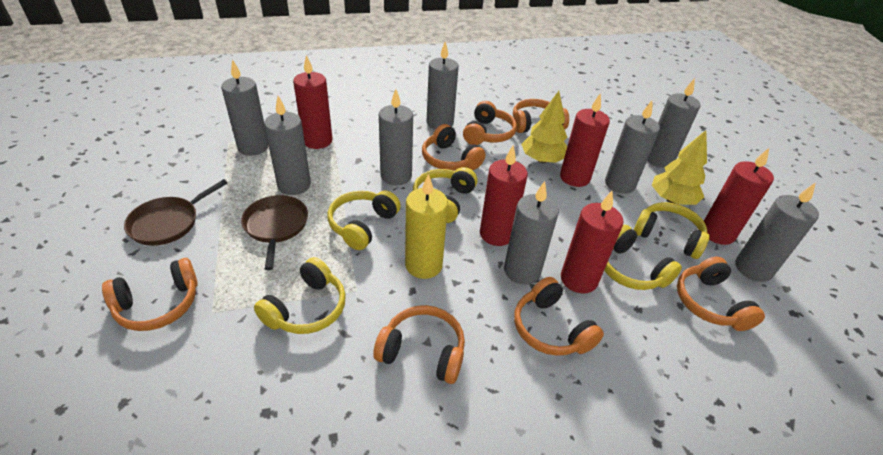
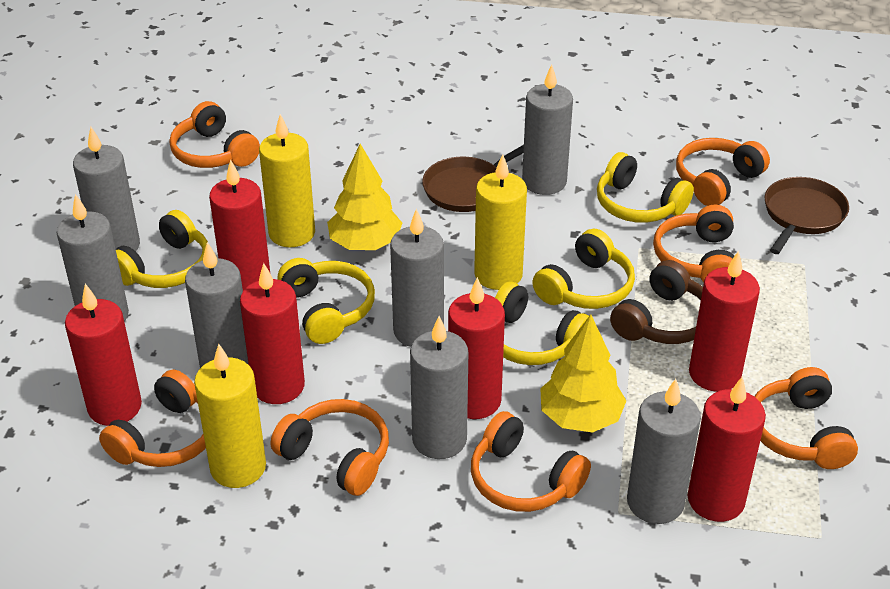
brown headphones: none = 0 -> [610,260,703,344] = 1
grey candle: [221,59,269,156] [264,96,311,195] [379,89,413,185] [427,42,459,130] [504,181,559,285] [605,101,660,194] [647,78,700,168] [735,182,819,282] = 8 -> [56,194,129,322] [73,127,140,251] [185,242,249,368] [390,209,444,347] [410,316,468,459] [522,64,573,195] [627,379,701,524] = 7
red candle: [293,55,333,149] [480,145,528,246] [560,93,610,187] [561,191,624,294] [704,148,774,245] = 5 -> [65,284,142,426] [209,159,270,291] [240,263,305,404] [448,277,505,419] [688,377,766,522] [689,251,760,392] = 6
yellow candle: [405,174,448,279] = 1 -> [194,344,266,488] [259,114,315,247] [474,154,527,290] = 3

